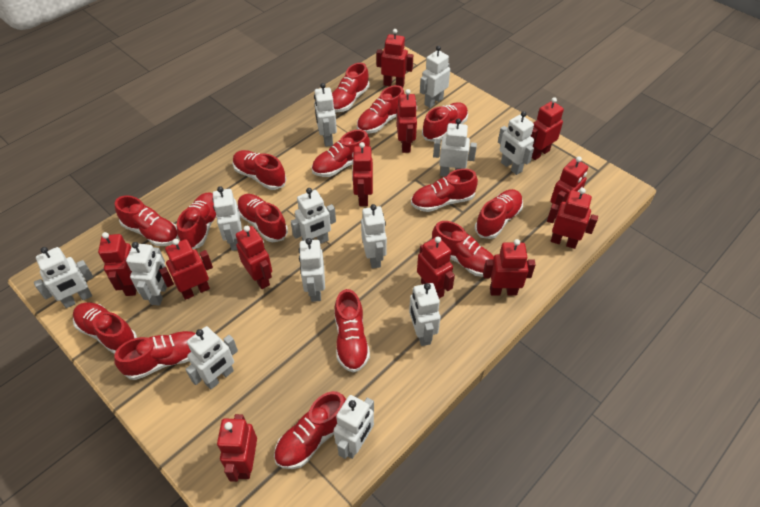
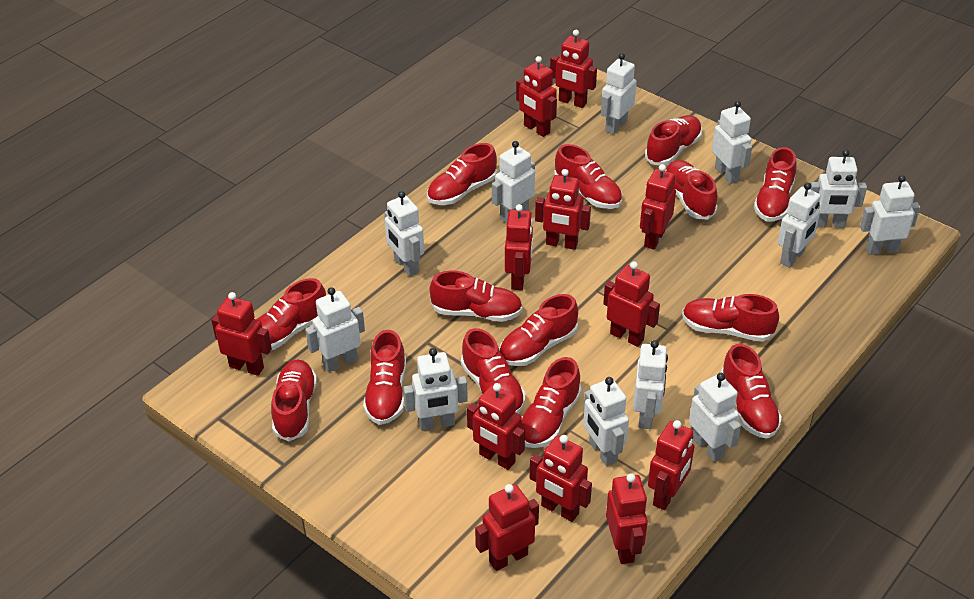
red shoe: [73,302,137,354] [114,331,196,380] [115,195,179,246] [177,193,217,249] [233,150,286,190] [237,194,288,242] [274,391,346,469] [312,130,370,177] [332,63,370,112] [335,289,370,373] [357,85,405,133] [411,169,478,212] [422,102,468,142] [432,221,494,277] [475,189,523,239] = 15 -> [257,278,326,350] [271,359,317,441] [363,330,406,425] [427,143,497,205] [430,271,523,322] [461,328,525,414] [499,294,578,366] [522,357,582,448] [554,144,622,209] [645,115,702,165] [665,160,717,220] [682,294,779,342] [721,344,782,438] [754,147,797,221] = 14
white robot: [34,247,93,308] [126,242,167,306] [185,326,238,389] [213,186,242,251] [291,188,336,244] [299,238,325,302] [314,83,337,147] [334,395,374,459] [361,204,387,269] [409,283,441,346] [420,46,450,108] [433,118,477,176] [498,111,534,175] = 13 -> [305,287,365,372] [385,191,424,276] [403,348,468,431] [492,141,535,224] [583,377,629,466] [601,53,637,134] [633,340,668,429] [689,373,741,462] [712,101,752,184] [778,182,821,268] [810,149,867,228] [860,175,920,255] = 12

